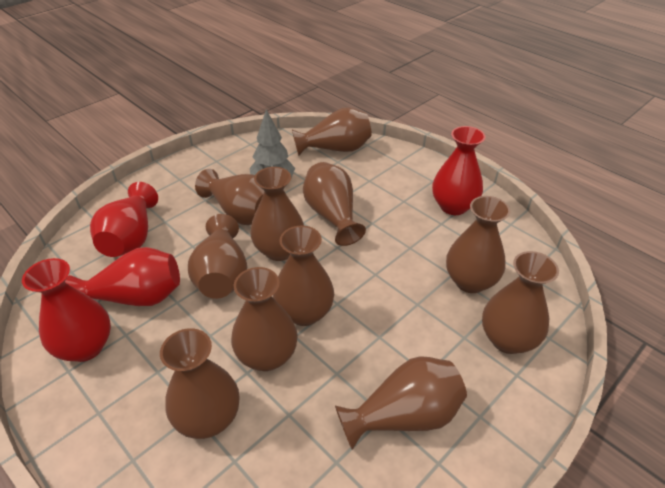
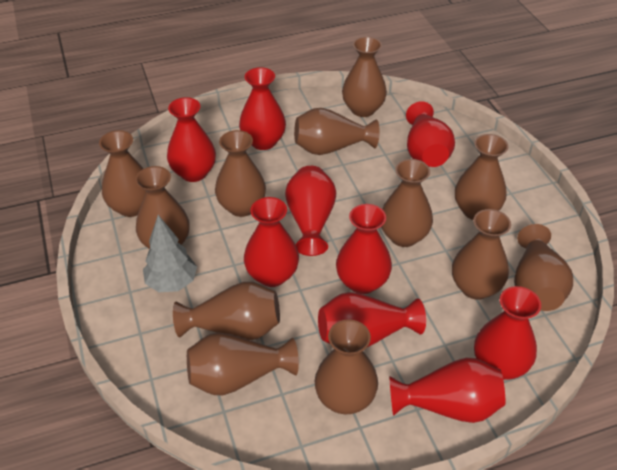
brown vase: [160,328,239,439] [188,214,247,299] [195,169,265,225] [231,267,298,371] [250,167,304,261] [273,225,334,326] [292,107,372,156] [303,162,366,246] [335,356,467,450] [446,196,510,293] [482,251,559,354] = 11 -> [99,130,146,217] [135,166,190,249] [173,282,280,340] [187,333,299,395] [215,130,266,217] [294,108,380,155] [315,319,378,414] [342,37,387,117] [381,159,433,247] [452,209,511,300] [455,134,509,220] [514,224,573,311] = 12
red vase: [22,258,111,362] [65,247,180,306] [90,182,158,257] [432,126,485,215] = 4 -> [167,97,216,182] [239,67,286,150] [244,197,299,287] [285,166,336,256] [318,292,426,347] [336,204,392,294] [389,358,505,423] [406,101,455,167] [474,286,541,380] = 9

